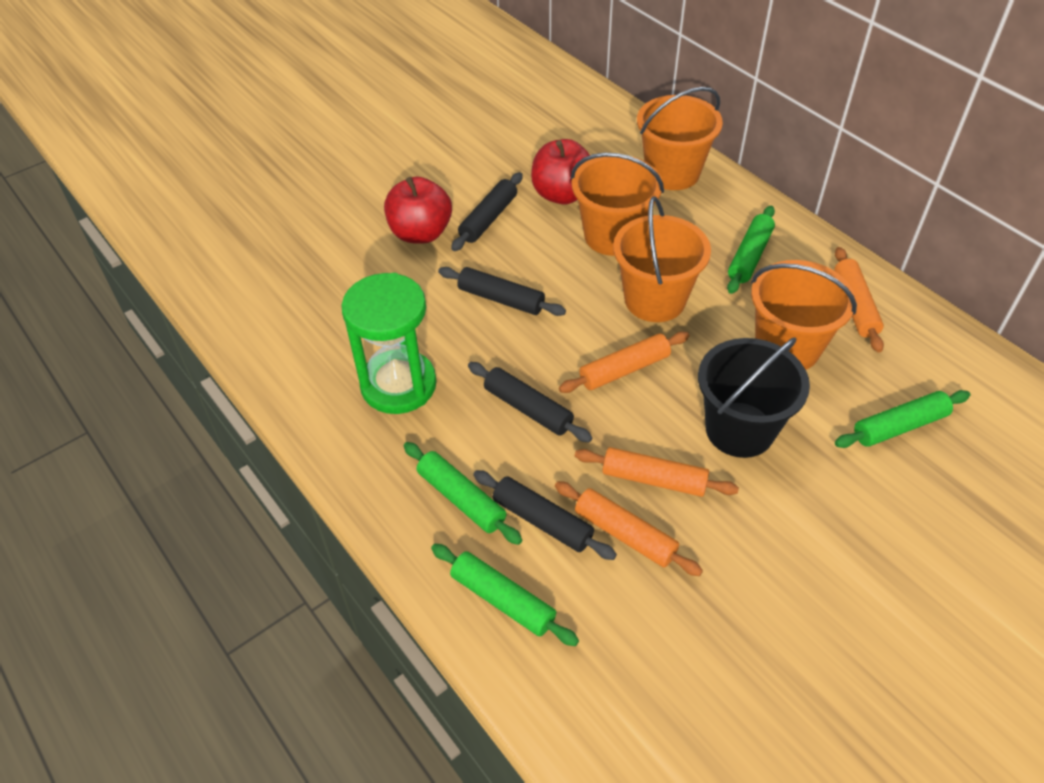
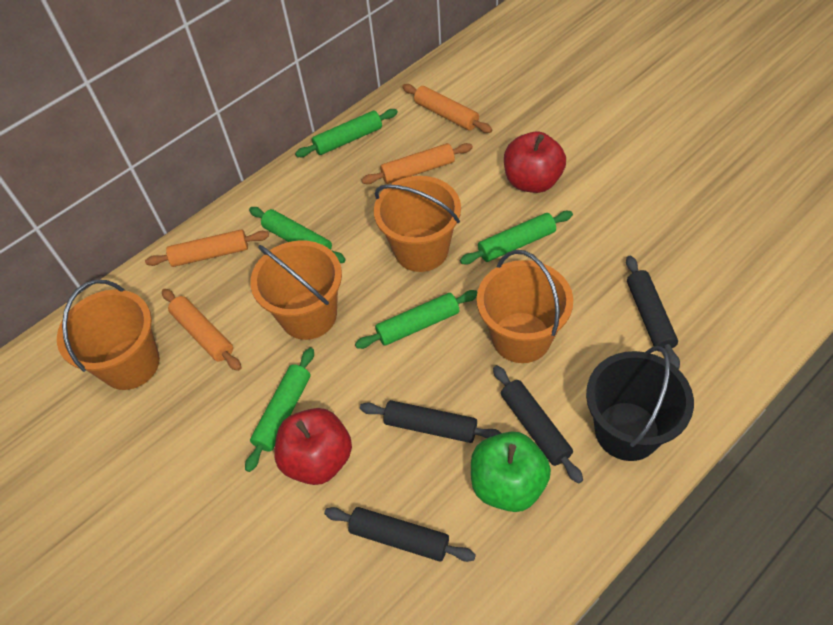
green apple: none = 0 -> [471,431,551,512] = 1
green hourglass: [341,273,437,414] = 1 -> none = 0
green rolling pin: [404,442,522,545] [431,544,579,646] [727,206,775,294] [835,390,970,448] = 4 -> [245,348,314,472] [249,207,346,263] [295,109,398,157] [355,290,477,349] [460,211,573,264] = 5

